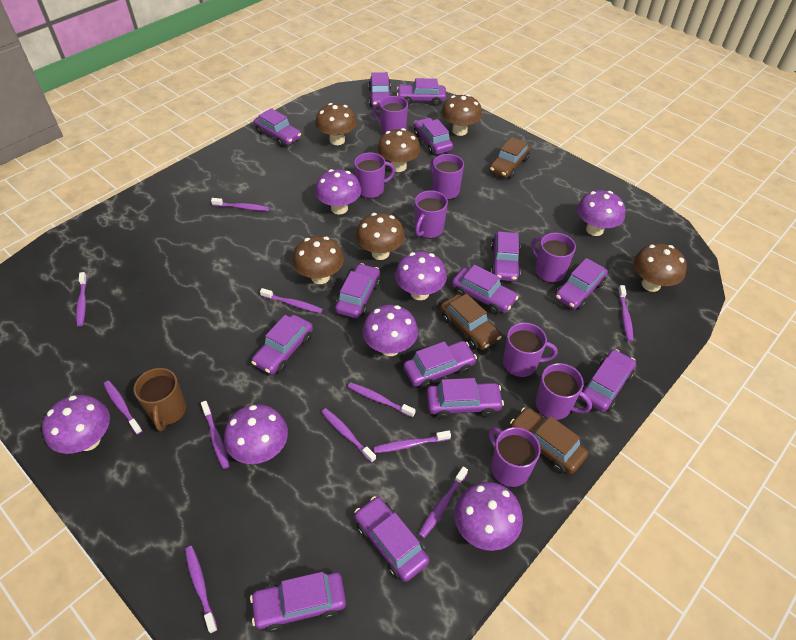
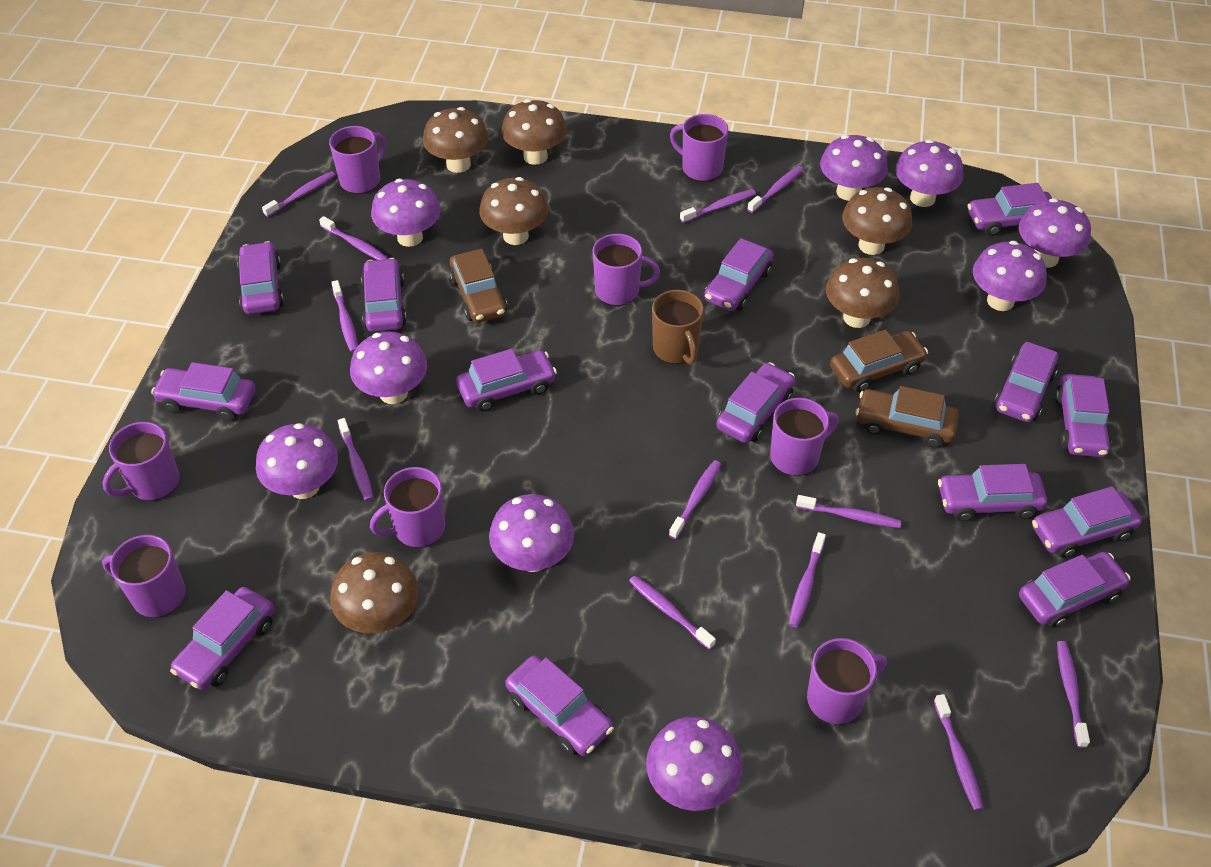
purple mushroom: [42,395,110,454] [224,404,288,464] [315,169,361,215] [362,305,418,356] [395,251,447,300] [454,482,523,551] [577,190,625,236] = 7 -> [256,423,338,499] [350,332,427,404] [371,179,441,247] [489,494,574,572] [646,716,743,811] [820,135,888,201] [895,140,963,207] [973,241,1047,311] [1019,198,1091,268] = 9
purple toothbrush: [76,272,87,327] [104,380,142,435] [185,546,218,633] [201,401,229,469] [211,198,270,211] [260,288,323,313] [321,408,376,463] [348,382,416,418] [374,430,451,453] [418,467,468,538] [618,285,633,341] = 11 -> [262,171,335,217] [319,216,389,260] [331,280,358,353] [338,418,373,501] [629,576,716,650] [669,460,721,539] [680,189,756,223] [747,166,804,213] [789,532,826,628] [796,495,901,528] [934,694,984,811] [1057,641,1090,748] = 12

